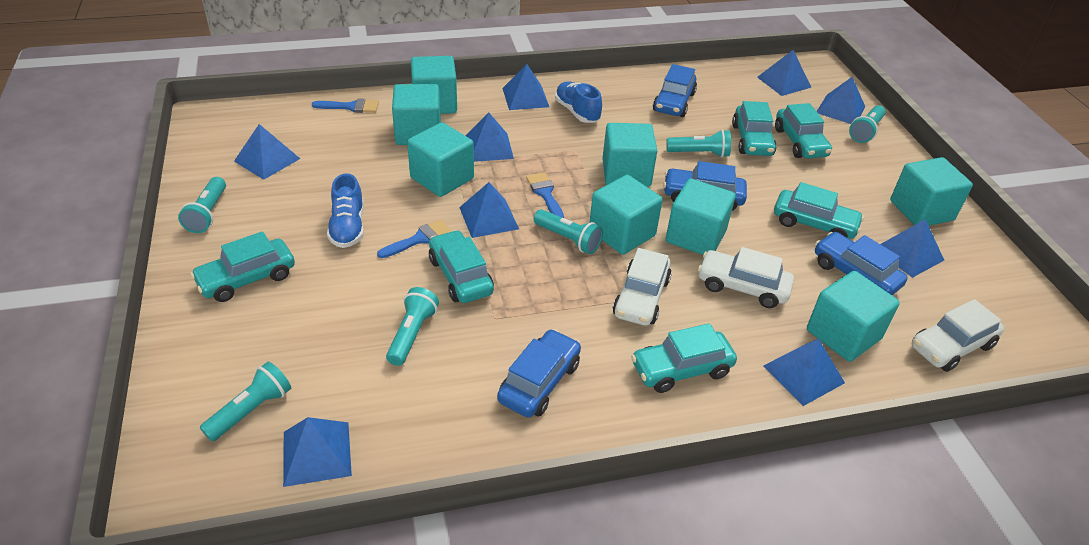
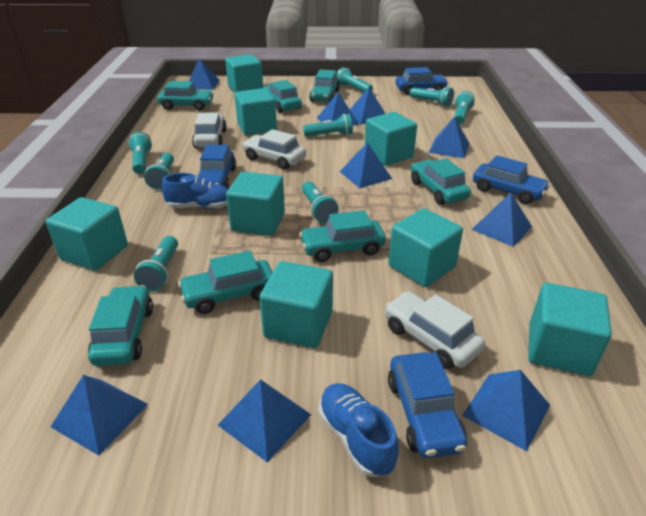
blue brush: [312,98,379,113] [377,220,452,258] [526,172,564,218] = 3 -> none = 0
turquoise car: [190,231,295,302] [429,230,494,303] [631,323,737,393] [732,101,777,156] [774,182,864,239] [775,103,832,159] = 6 -> [88,285,153,366] [157,81,214,111] [178,251,273,314] [263,80,302,113] [299,210,386,262] [309,69,340,102] [411,159,471,205] = 7
turquoise flashlight: [178,177,226,233] [200,361,291,442] [386,287,439,366] [533,209,603,254] [666,130,731,158] [849,105,886,143] = 6 -> [128,132,152,174] [134,236,178,291] [144,153,174,190] [302,181,339,223] [303,114,353,137] [336,67,373,92] [410,87,454,106] [454,91,475,125] = 8

